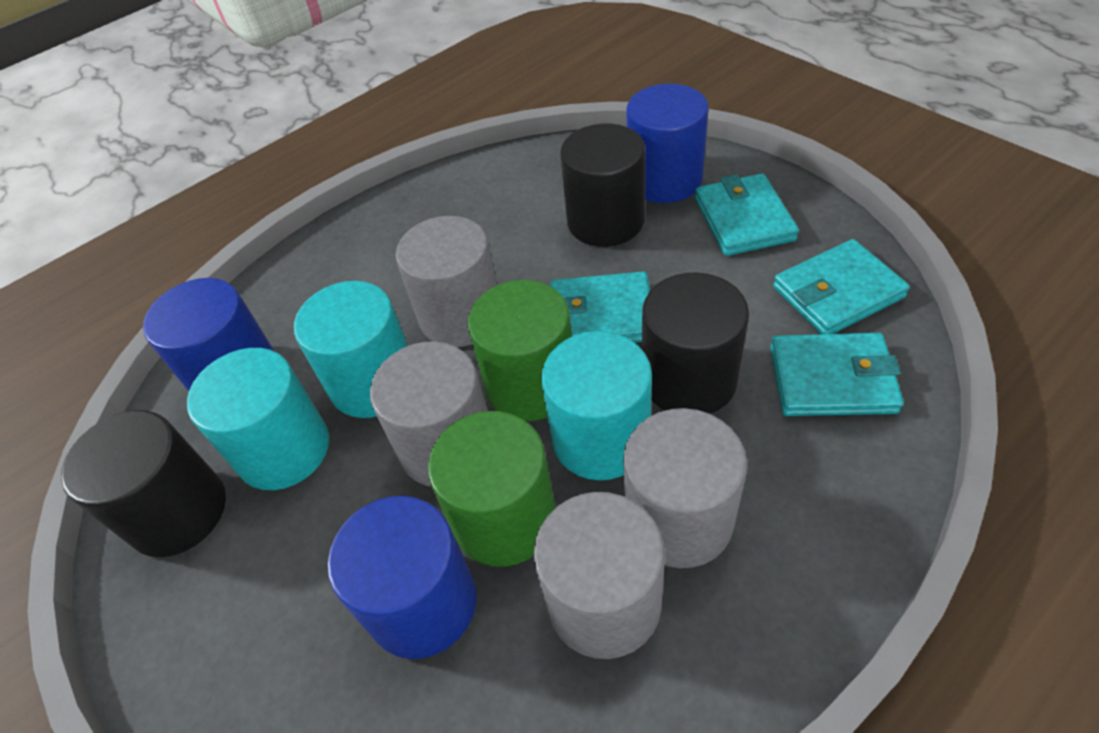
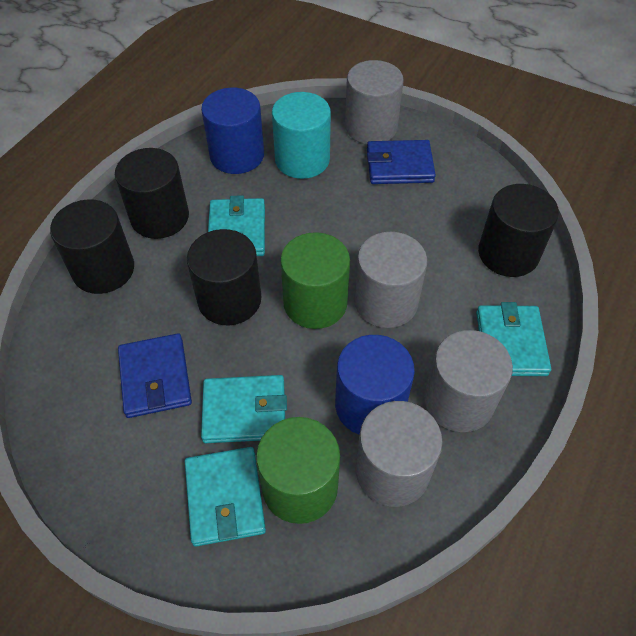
black cylinder: [61,410,226,557] [560,124,645,247] [642,272,749,414] = 3 -> [50,199,134,294] [115,148,189,239] [187,229,261,326] [478,184,559,277] = 4
blue cylinder: [143,278,275,391] [328,496,477,659] [626,84,709,203] = 3 -> [201,88,264,174] [335,335,415,435] = 2
blue wallet: none = 0 -> [118,333,192,418] [367,140,436,184] = 2
turquoise cylinder: [187,348,329,490] [294,281,408,418] [541,331,652,480] = 3 -> [272,92,331,179] = 1

